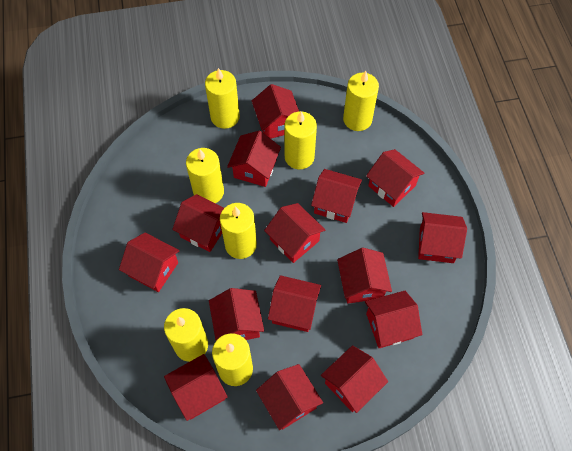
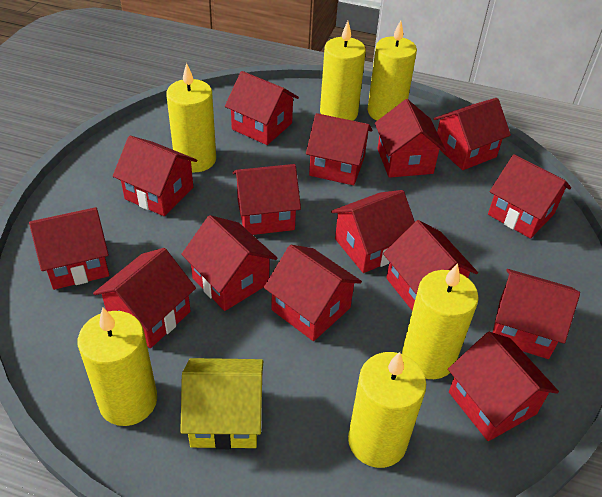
yellow candle: [164,308,208,362] [186,148,224,203] [205,68,240,129] [212,333,253,386] [220,203,257,259] [284,111,317,169] [343,71,379,131] = 7 -> [78,308,157,426] [166,63,216,172] [320,21,366,121] [348,352,426,468] [368,20,417,121] [402,263,479,379] = 6
yellow house: none = 0 -> [180,358,263,449] = 1

